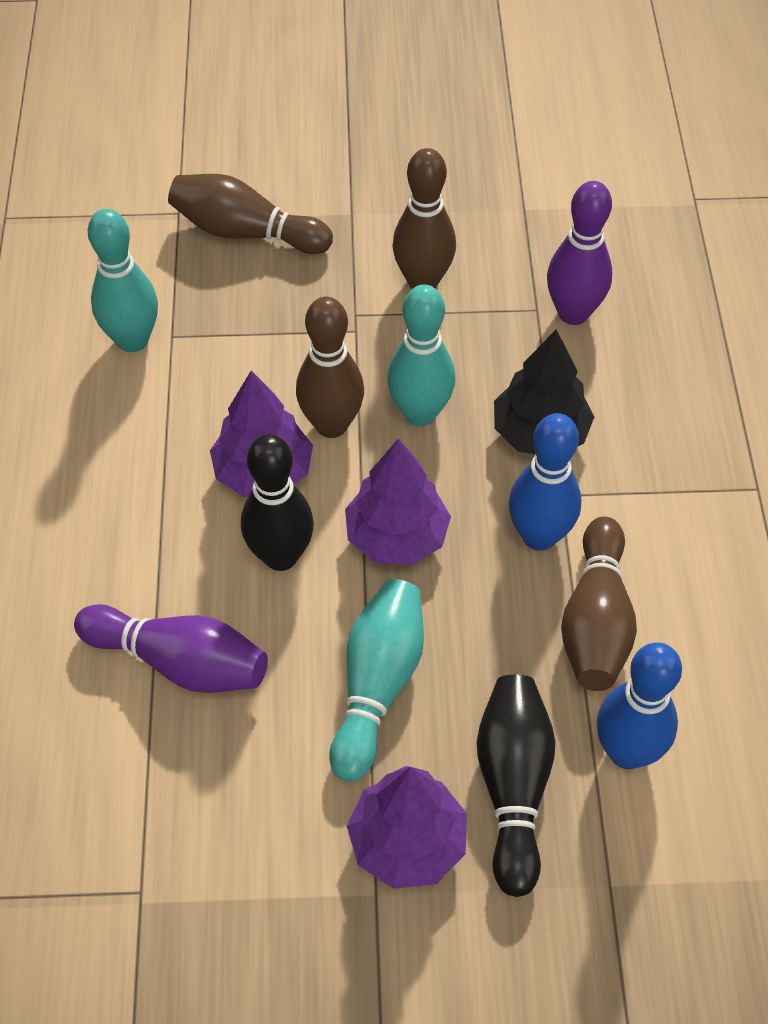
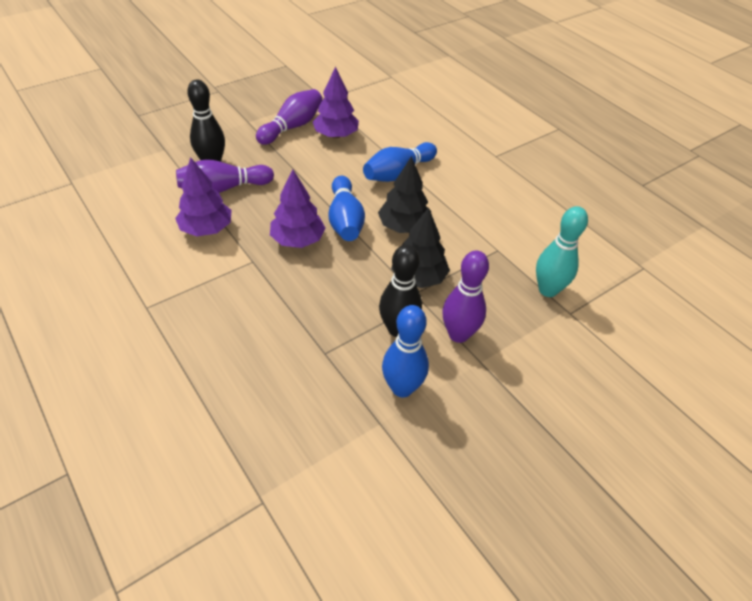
black tree: [494,330,594,454] = 1 -> [378,156,431,233] [391,207,450,288] = 2
blue bowling pin: [509,413,581,551] [597,643,682,769] = 2 -> [329,176,365,241] [363,142,437,182] [382,305,429,397] = 3
brown bowling pin: [168,174,333,254] [296,297,364,438] [392,148,456,289] [561,517,637,691] = 4 -> none = 0
purple bowling pin: [74,604,268,693] [547,181,612,325] = 2 -> [176,159,274,193] [256,89,322,145] [442,250,489,343] = 3
turquoise bowling pin: [88,209,158,352] [329,579,424,781] [387,285,455,426] = 3 -> [536,206,588,297] = 1

